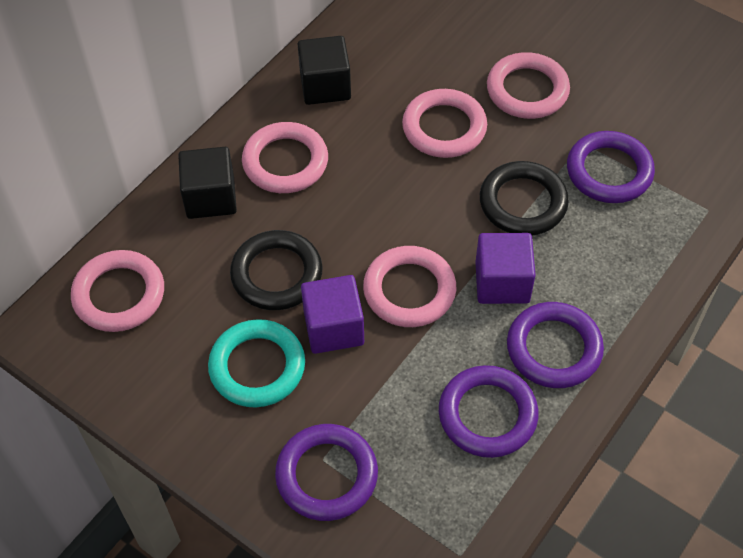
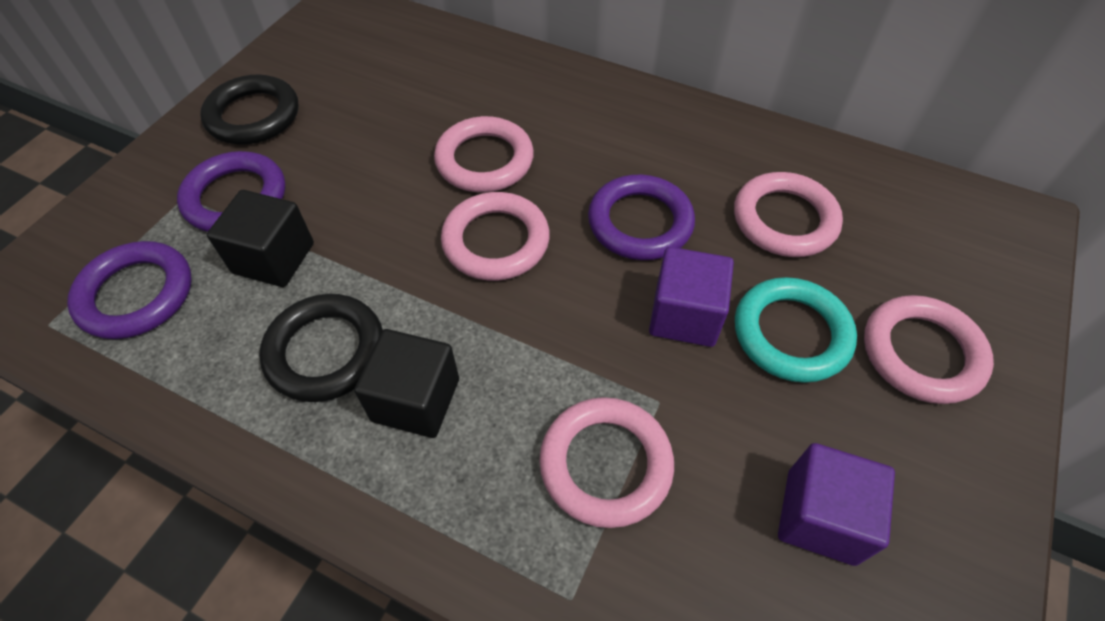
purple ring: [275,424,378,521] [439,365,539,458] [507,302,604,388] [567,131,655,203] = 4 -> [67,241,192,339] [177,151,285,232] [588,175,695,260] = 3

